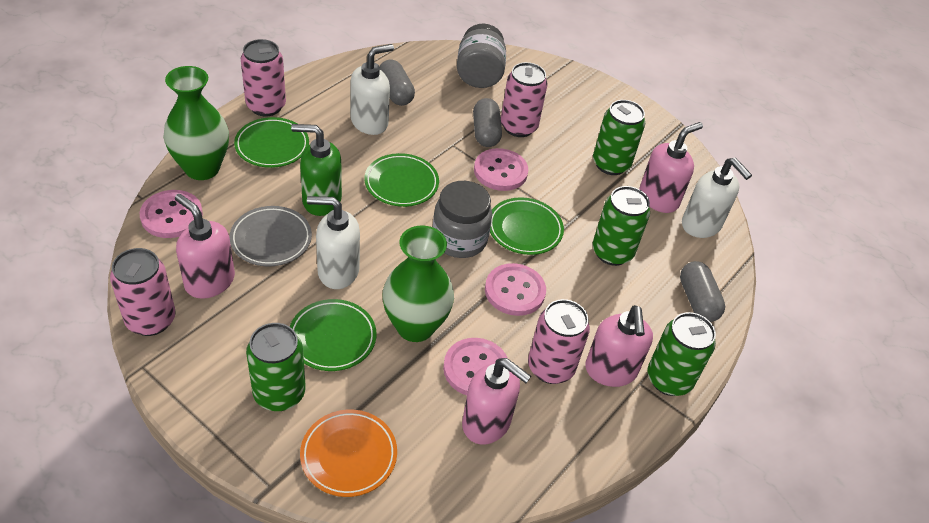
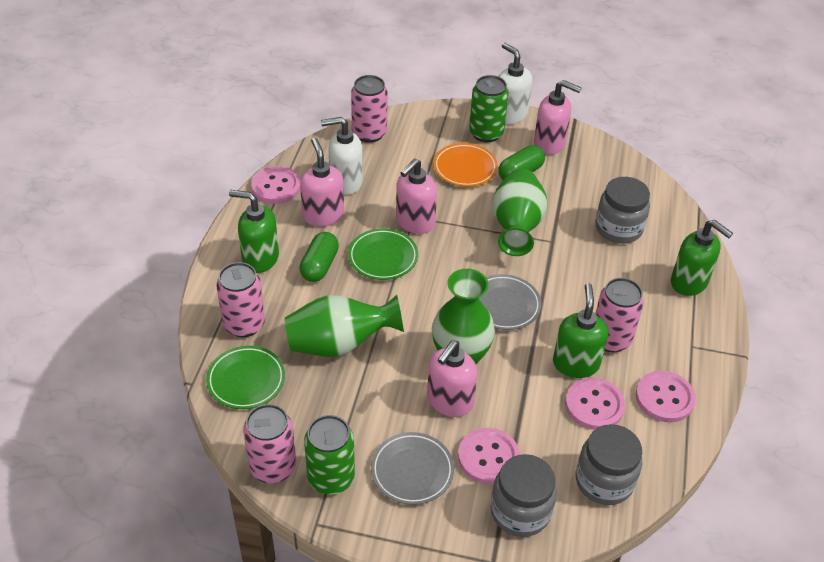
green can: [246,323,306,411] [593,100,645,175] [593,186,650,266] [647,312,716,396] = 4 -> [304,415,355,495] [469,75,509,142] = 2
green capsule: none = 0 -> [299,232,339,282] [499,145,545,180] = 2
green plate: [234,117,309,168] [290,299,376,371] [364,153,439,207] [490,197,564,255] = 4 -> [206,346,285,409] [348,228,418,280] = 2
green soap dispenser: [291,124,342,216] = 1 -> [229,190,279,273] [553,283,609,378] [671,220,733,296] = 3
green vase: [164,66,229,180] [383,226,454,342] = 2 -> [285,295,404,357] [432,269,495,364] [492,169,548,256] = 3
grey capsule: [379,59,415,106] [473,98,502,147] [680,261,725,322] = 3 -> none = 0
grey jar: [433,181,492,258] [457,23,506,88] = 2 -> [490,454,557,537] [576,424,642,505] [595,177,650,243] = 3
grey plate: [230,206,312,266] = 1 -> [371,432,454,505] [479,274,541,330] = 2
white soap dispenser: [307,196,360,289] [350,44,394,135] [682,158,752,238] = 3 -> [321,117,363,195] [498,43,532,124] = 2

